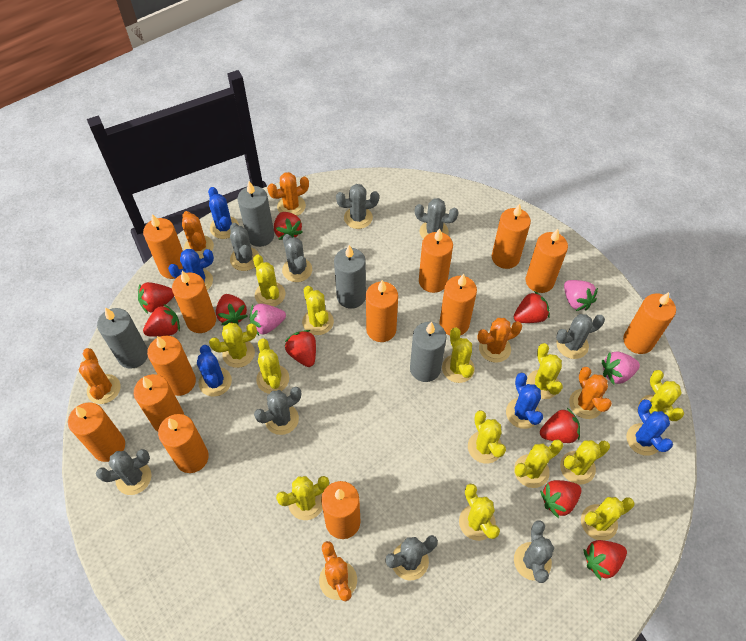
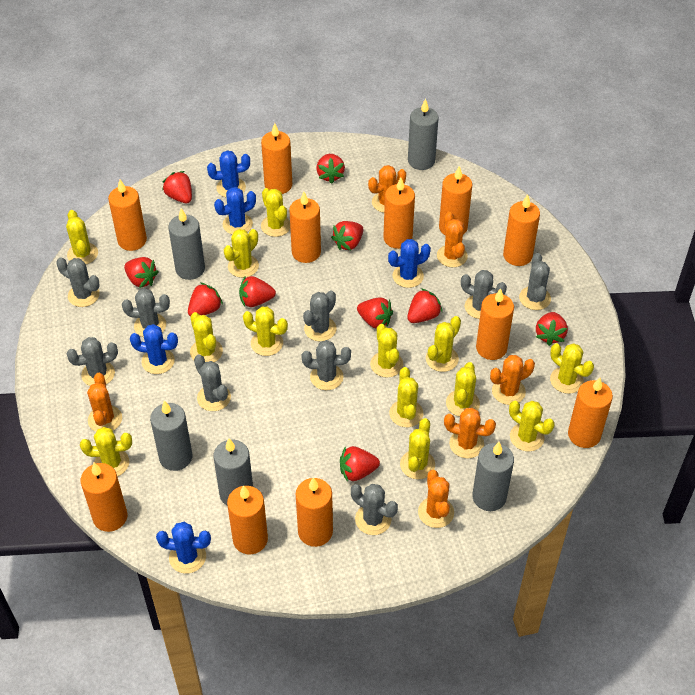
grey candle: [97,307,148,369] [238,181,274,247] [334,245,366,309] [410,322,446,382] = 4 -> [150,400,192,471] [168,208,205,280] [213,438,253,505] [408,98,439,170] [472,442,514,511] = 5
orange candle: [68,403,125,462] [134,374,184,432] [143,214,183,279] [147,336,196,396] [158,414,209,473] [172,271,216,333] [321,481,360,539] [366,280,398,342] [419,228,453,293] [440,274,477,335] [492,204,531,269] [526,229,568,293] [623,292,676,354] = 13 -> [81,463,127,532] [108,180,147,251] [227,485,268,554] [261,123,292,194] [289,192,321,263] [296,478,333,547] [383,177,415,249] [439,166,472,235] [476,288,514,360] [503,195,540,266] [568,378,613,448] = 11
pink strawberry: [250,303,286,335] [564,280,598,311] [602,351,640,385] = 3 -> none = 0
red strawberry: [138,282,174,314] [143,304,180,337] [216,294,247,325] [274,212,303,240] [285,330,316,367] [514,291,550,323] [540,408,580,443] [540,480,581,518] [583,540,627,580] = 9 -> [124,257,158,288] [162,171,192,203] [188,283,223,316] [239,276,276,307] [316,154,345,184] [331,221,363,250] [340,446,380,482] [357,298,393,328] [407,288,442,323] [536,312,568,346] = 10

